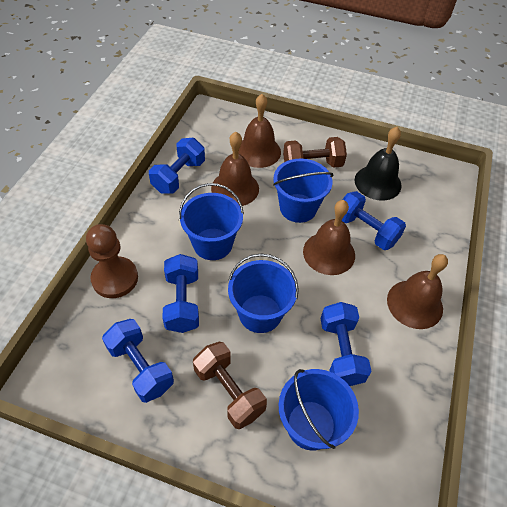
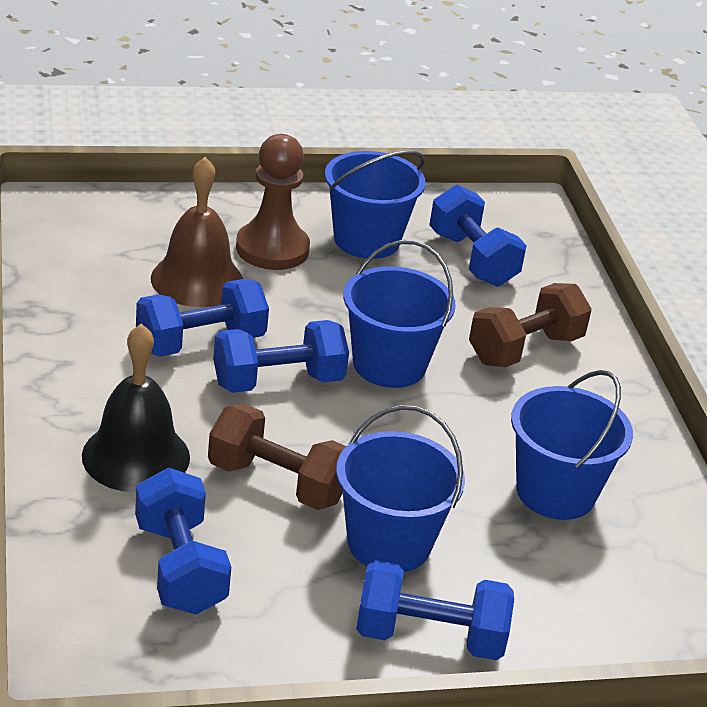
brown bell: [211,132,259,206] [238,94,281,168] [303,200,355,275] [387,254,448,329] = 4 -> [151,157,243,307] = 1

